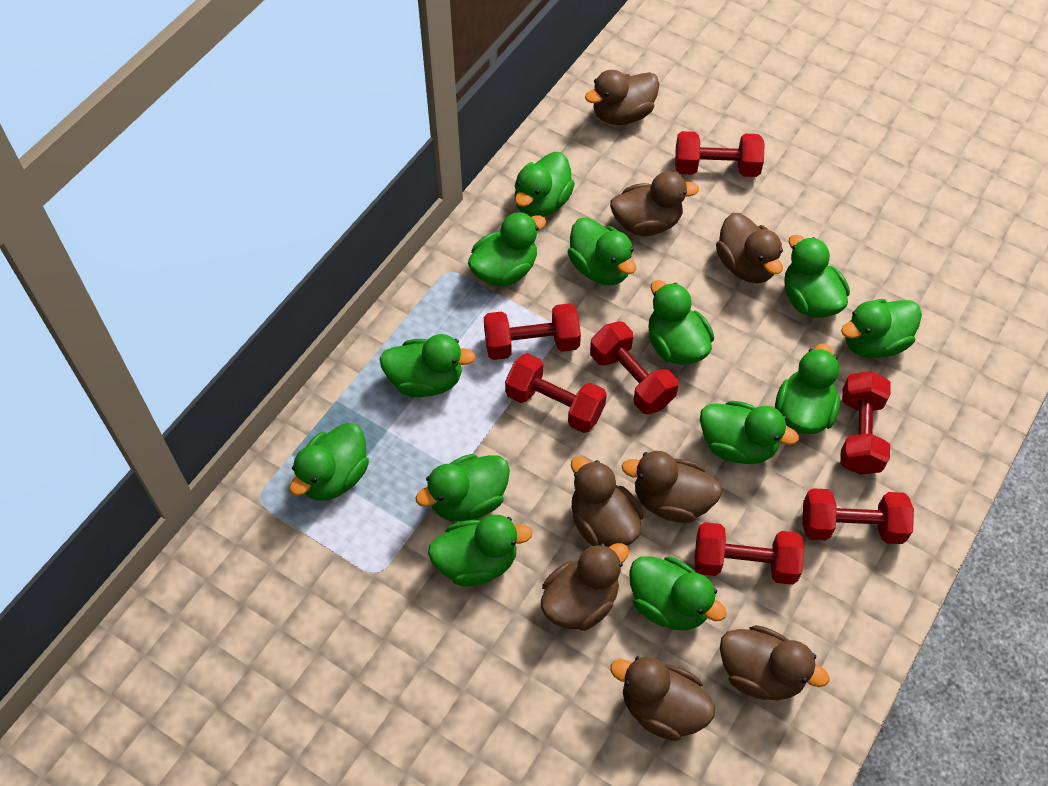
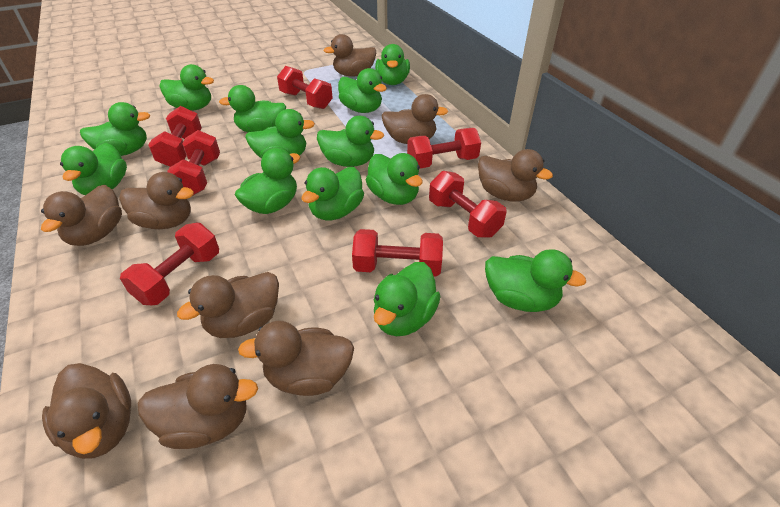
brown duck: [541,543,629,631] [571,456,644,547] [585,70,659,125] [610,171,699,236] [610,656,715,741] [622,451,722,523] [716,213,783,283] [720,625,829,700] = 8 -> [41,185,122,246] [42,363,131,459] [119,172,194,229] [138,364,258,449] [177,272,279,338] [238,321,354,396] [324,34,376,77] [381,94,449,144] [478,149,553,202] = 9

